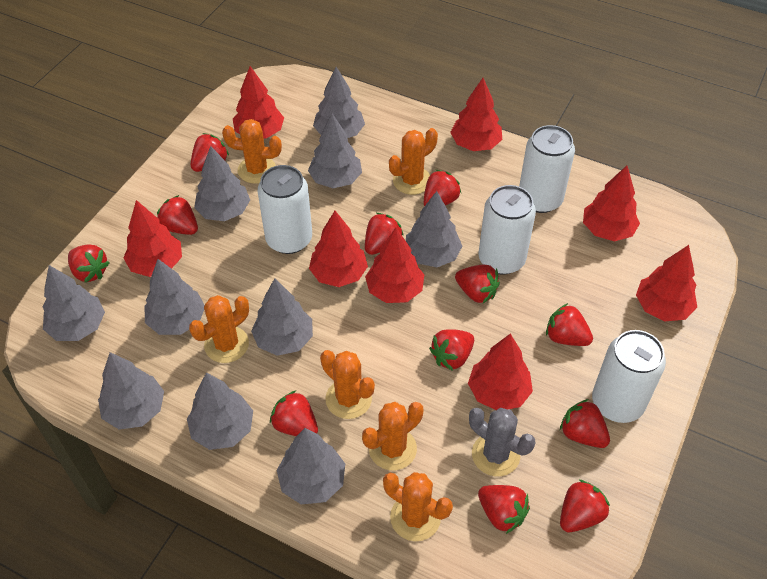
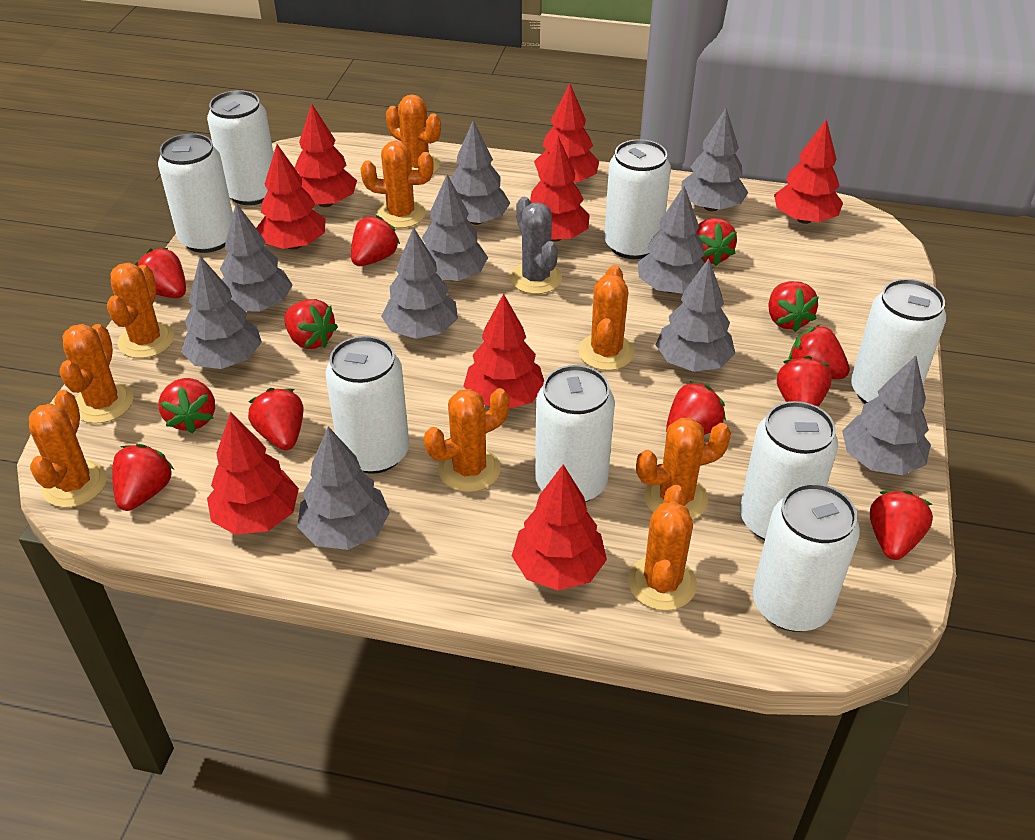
orange cactus: [189,295,249,363] [222,119,282,184] [320,350,375,419] [362,402,423,470] [383,472,453,541] [389,128,438,195] = 6 -> [29,390,107,508] [59,324,133,423] [107,263,175,358] [360,141,434,228] [386,94,441,174] [424,388,510,492] [578,265,635,371] [628,485,697,611] [636,418,731,520] = 9
white can: [258,165,312,254] [478,185,536,275] [519,125,575,213] [592,330,666,423] = 4 -> [158,133,233,253] [207,90,274,205] [326,336,409,474] [535,365,615,502] [604,139,671,259] [740,401,838,540] [753,483,860,631] [851,279,946,404] = 8

